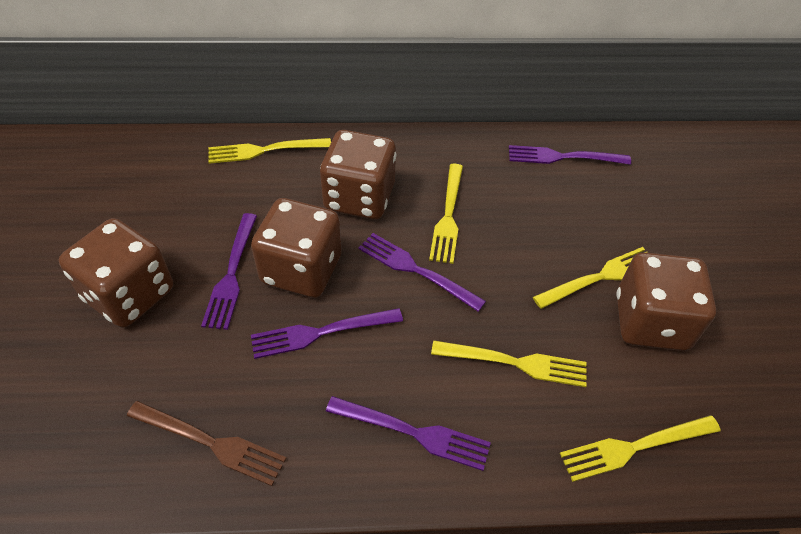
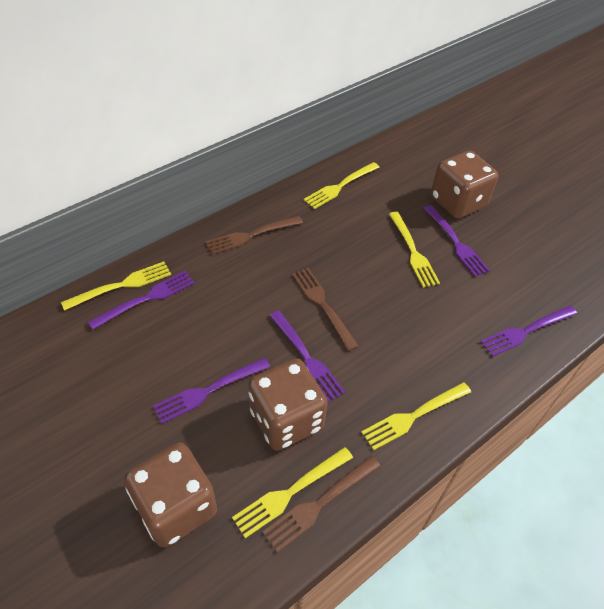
brown dice: [59,218,173,328] [251,198,342,298] [320,130,396,219] [616,252,716,351] = 4 -> [124,443,217,547] [248,359,328,451] [431,151,498,219] = 3
brown fork: [127,401,287,486] = 1 -> [205,216,303,255] [263,456,380,553] [292,268,359,351] = 3

